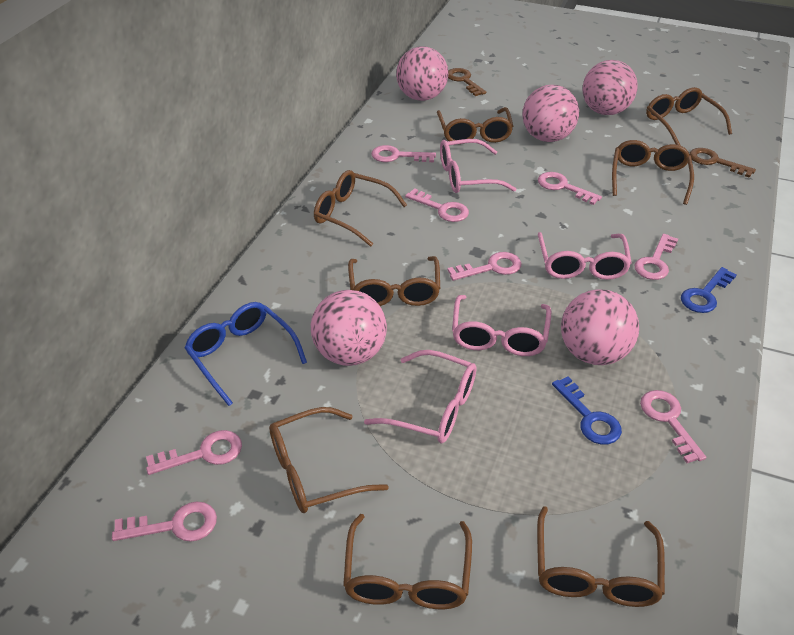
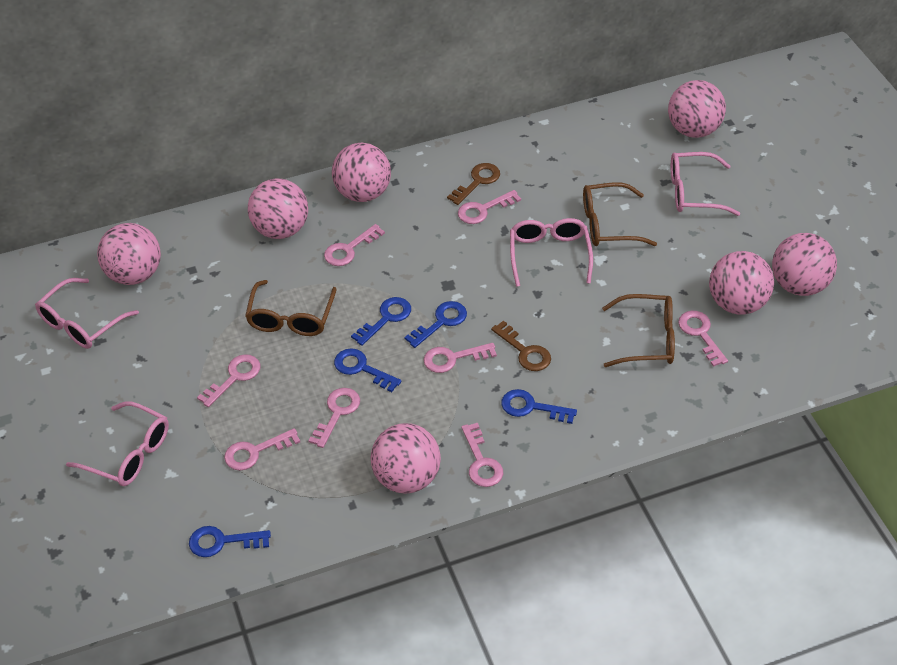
blue glasses: [184,302,307,406] = 1 -> none = 0
blue key: [552,376,622,445] [681,267,737,313] = 2 -> [189,526,271,557] [334,348,402,392] [351,297,411,346] [404,301,467,348] [501,389,577,424] = 5
brown glasses: [269,407,389,513] [314,170,407,247] [343,514,472,609] [348,256,440,306] [437,107,513,144] [537,506,665,607] [612,140,694,205] [646,87,732,146] = 8 -> [245,280,336,336] [583,182,657,246] [602,294,675,367] = 3
pink ball: [311,290,387,366] [396,46,448,101] [523,85,579,142] [561,289,639,365] [583,60,638,115] = 5 -> [97,223,161,285] [248,178,308,239] [332,143,391,202] [371,423,441,494] [668,80,726,138] [709,251,774,315] [772,233,837,296] = 7

